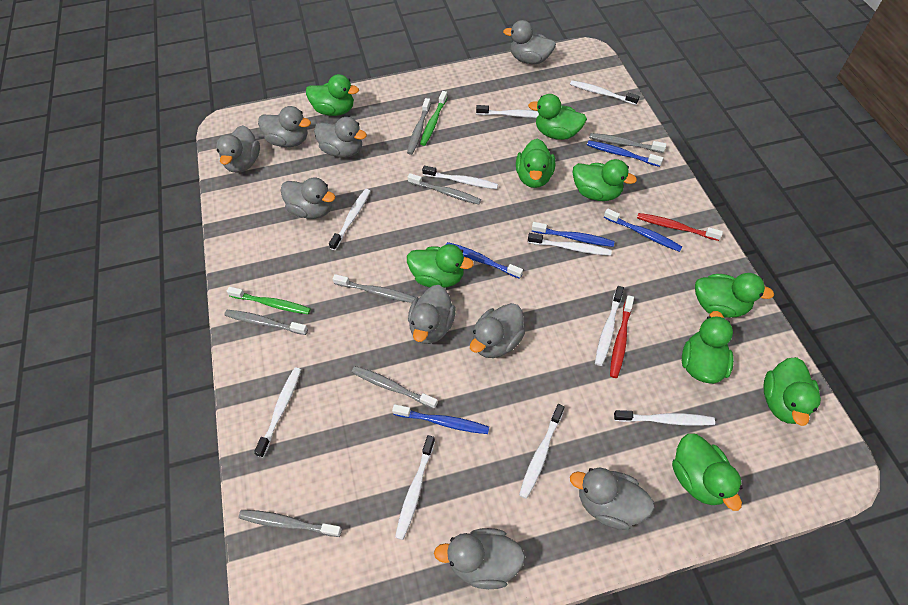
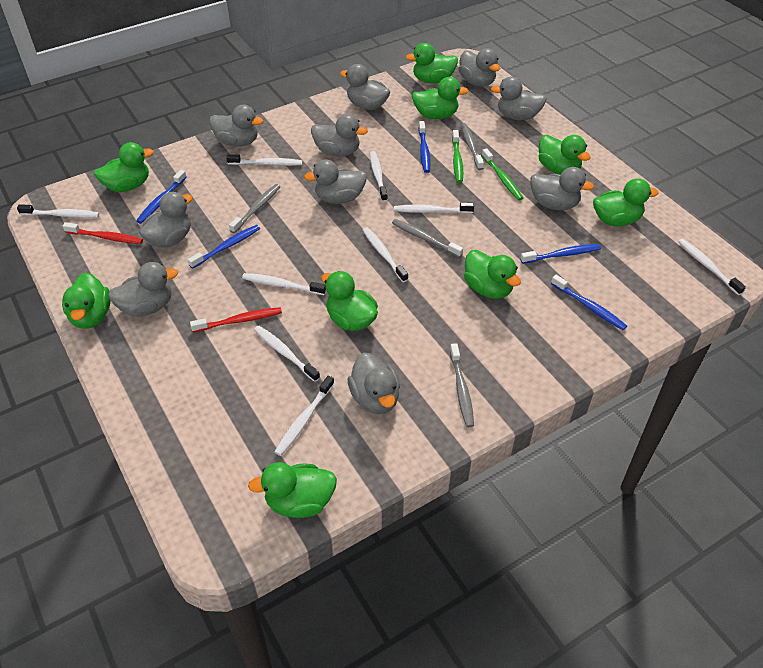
grey duck: [216,125,260,173] [258,106,311,147] [280,178,336,219] [314,117,367,158] [408,285,456,344] [434,528,525,589] [470,303,525,358] [503,20,556,64] [570,468,655,530] = 9 -> [108,262,178,316] [139,192,193,248] [209,105,264,147] [304,160,367,204] [311,114,368,156] [340,64,390,110] [348,353,400,414] [458,48,500,86] [491,77,547,120] [530,167,594,210] = 10
grey toothbrush: [224,310,308,335] [239,510,342,537] [333,274,416,303] [352,366,438,409] [407,98,431,155] [408,173,481,204] [589,133,666,153] = 7 -> [229,184,280,233] [392,219,463,258] [450,343,474,427] [461,123,484,170] = 4
white toothbrush: [254,368,301,457] [329,189,370,250] [395,435,435,540] [422,166,498,189] [476,105,539,118] [519,404,565,499] [528,233,612,256] [570,80,640,105] [595,286,624,366] [614,410,715,426] = 10 -> [17,204,99,218] [226,154,302,166] [242,273,326,295] [254,326,320,382] [275,375,334,456] [363,227,408,282] [370,151,388,202] [394,203,474,213] [678,239,746,295] = 9

